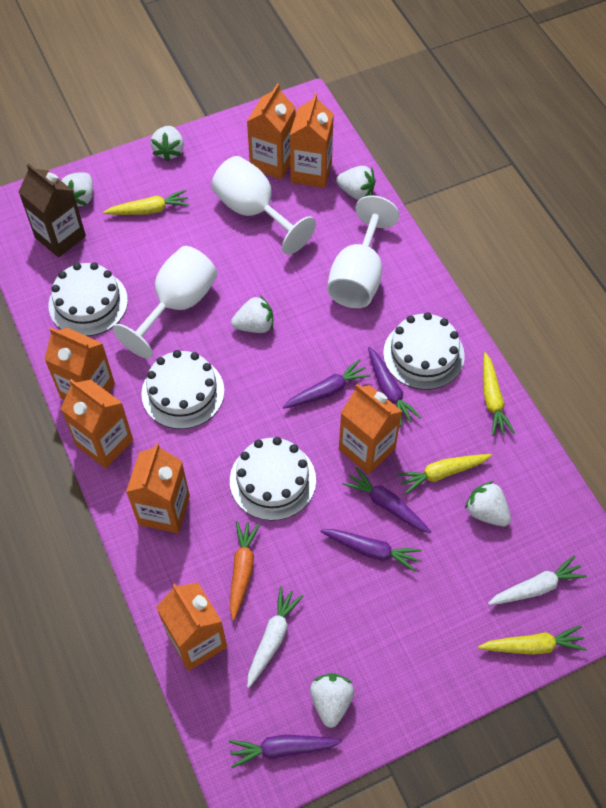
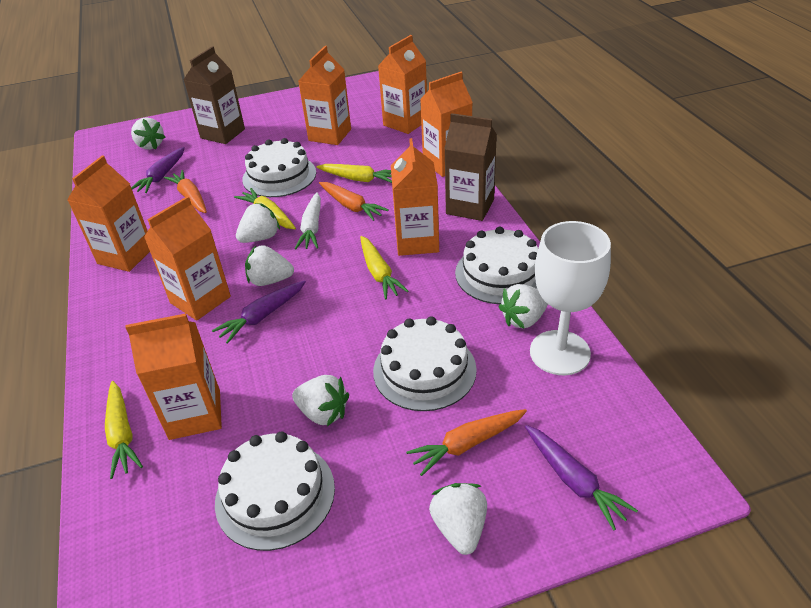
brown carton: [19,163,86,257] = 1 -> [184,46,245,144] [444,113,497,221] = 2
orange carrot: [230,521,260,621] = 1 -> [164,170,207,213] [319,182,389,221] [406,409,527,476] = 3
purple carrot: [229,735,342,768] [283,359,371,408] [320,529,422,572] [343,467,431,533] [368,347,421,426] = 5 -> [131,147,185,193] [212,280,306,344] [525,425,638,530] = 3
white carrot: [247,586,303,688] [488,555,587,605] = 2 -> [295,192,321,249] = 1
white goblet: [113,246,217,359] [211,156,316,255] [327,195,399,308] = 3 -> [530,221,611,375] = 1

